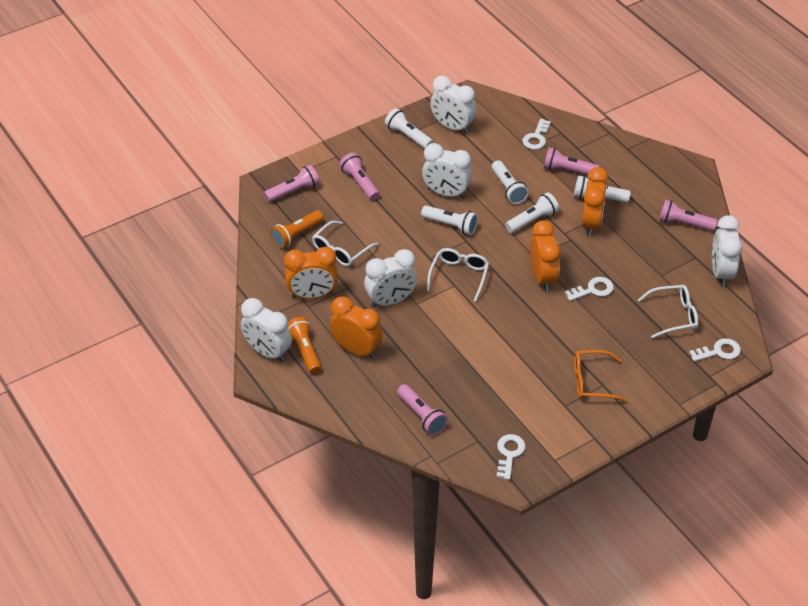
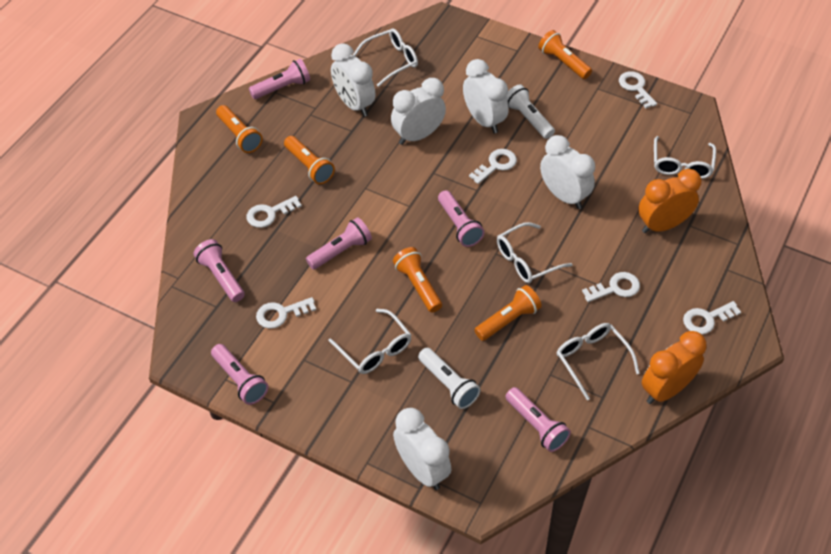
orange clock: [284,247,338,299] [330,296,383,359] [530,220,561,292] [582,167,608,237] = 4 -> [638,169,701,233] [642,331,706,404] = 2
orange flashlight: [270,210,324,248] [288,317,321,374] = 2 -> [216,105,263,153] [284,136,335,184] [393,247,442,313] [474,285,542,341] [538,30,592,79] = 5
orange glasses: [574,350,628,402] = 1 -> none = 0
pink flashlight: [264,165,319,202] [339,153,380,201] [397,384,448,435] [544,147,599,175] [659,199,717,231] = 5 -> [193,239,245,302] [211,344,268,405] [249,59,310,99] [306,217,372,270] [438,190,485,247] [505,387,571,452] = 6
white flashlight: [385,108,433,149] [421,205,478,235] [492,160,529,204] [505,192,559,233] [574,175,631,203] = 5 -> [418,348,481,409] [506,84,555,139] = 2
white glasses: [312,221,379,266] [427,248,489,301] [638,285,698,338] = 3 -> [329,309,411,374] [353,28,418,87] [497,222,573,283] [557,323,640,400] [654,136,716,179] = 5
white key: [497,434,526,480] [522,119,551,150] [565,277,614,301] [689,338,741,362] = 4 -> [247,196,302,228] [256,297,316,329] [469,149,517,184] [582,272,640,302] [619,71,657,108] [683,301,741,334] = 6

